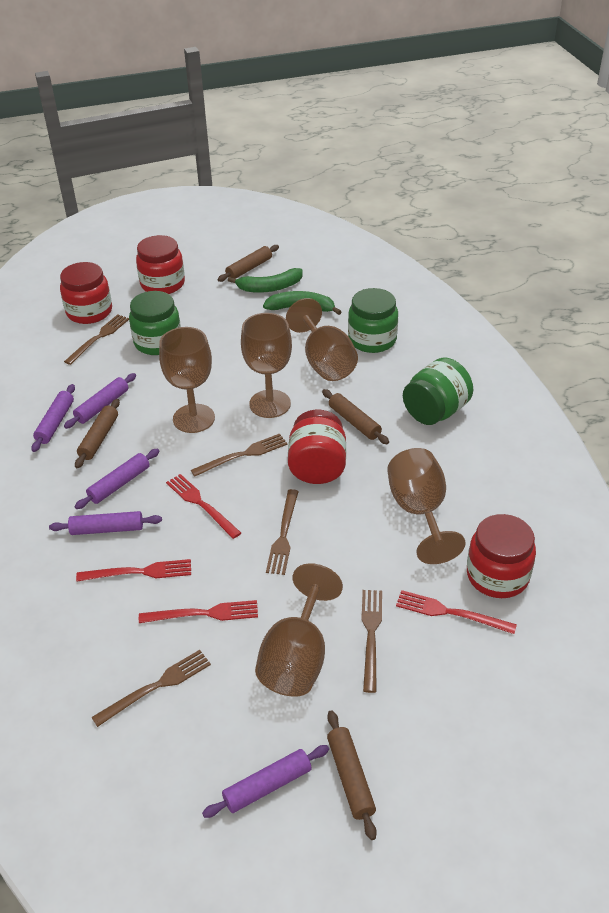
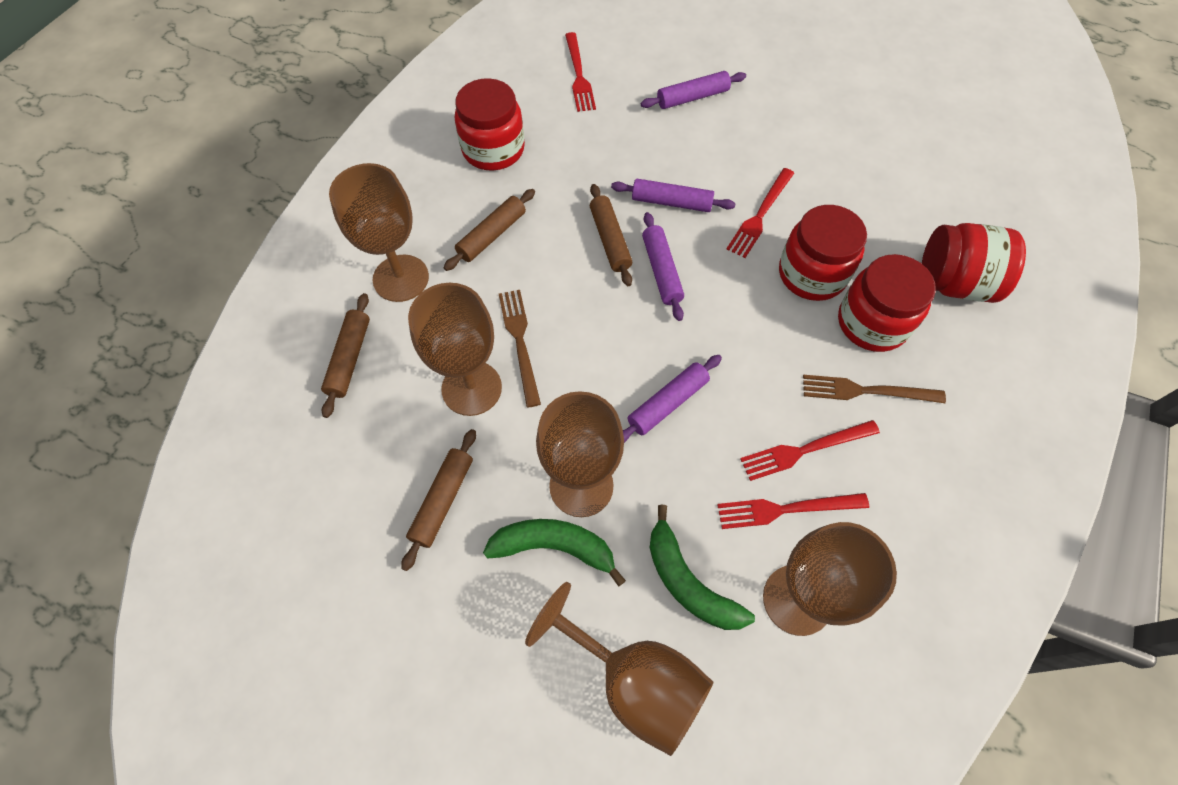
brown fork: [64,314,129,365] [91,650,211,727] [191,434,288,477] [266,489,299,575] [361,590,382,693] = 5 -> [499,290,541,407] [803,375,946,403] = 2
green jar: [129,291,181,355] [348,288,398,353] [403,357,473,425] = 3 -> none = 0
purple rolling pin: [31,384,75,452] [49,511,162,535] [64,373,136,429] [75,449,160,509] [202,745,329,818] = 5 -> [611,179,736,212] [623,355,722,443] [641,71,746,109] [642,212,684,321] = 4

